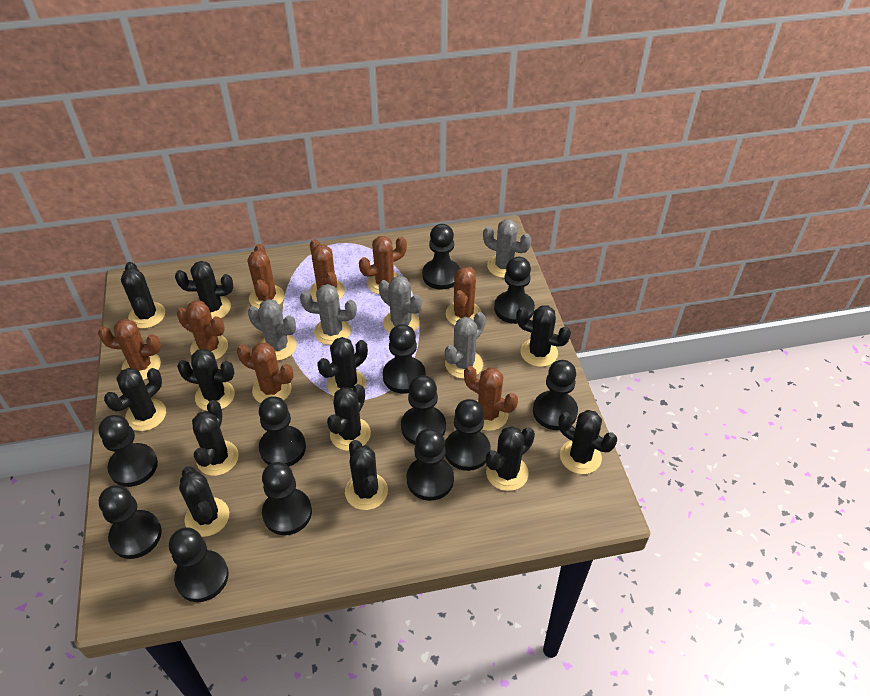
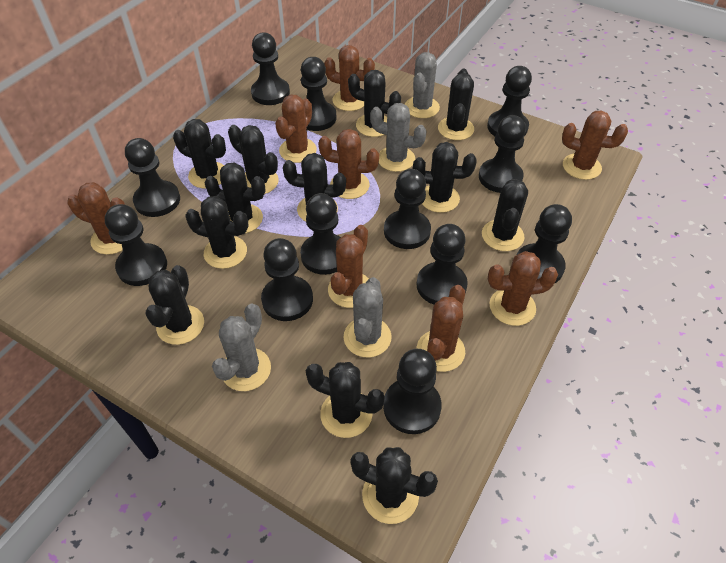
grey cactus: [248,299,297,361] [300,284,357,345] [379,276,422,333] [445,312,486,379] [483,219,532,278] = 5 -> [212,303,271,391] [344,277,391,358] [370,103,427,172] [405,52,440,118] = 4

